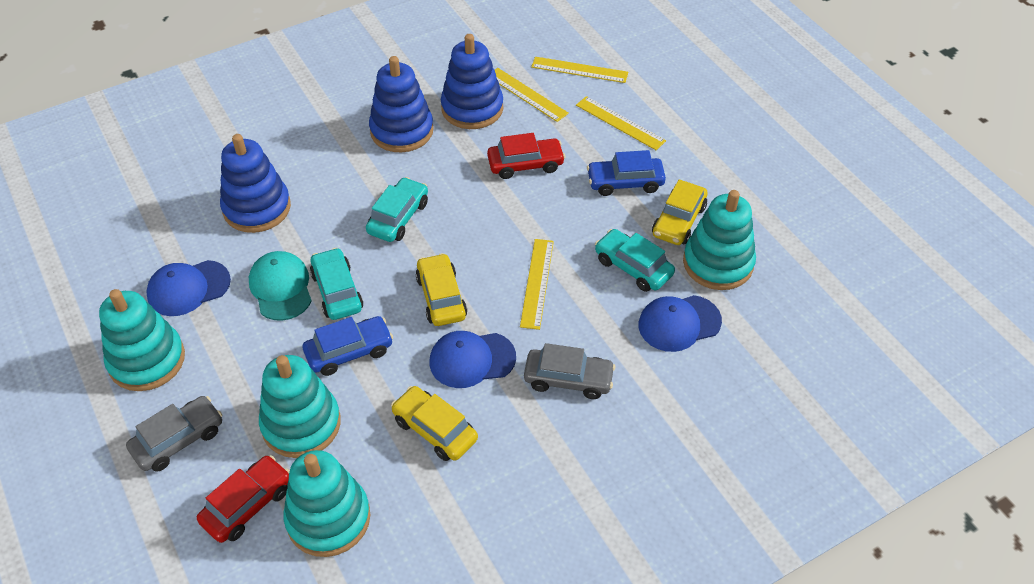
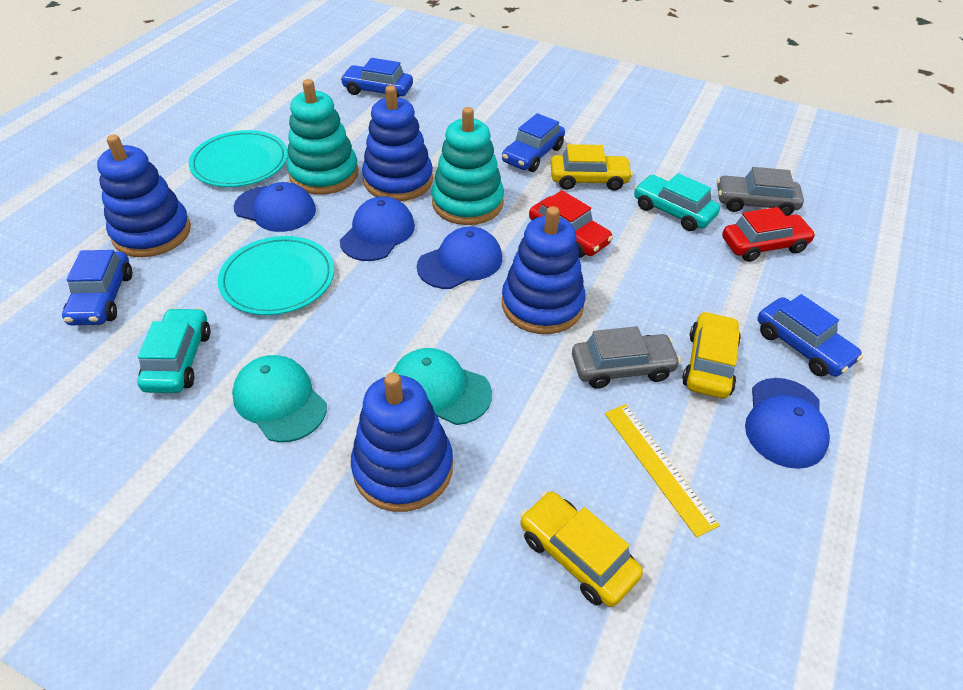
blue cap: [146,260,231,316] [430,331,516,388] [639,295,722,352] = 3 -> [234,182,316,232] [340,196,415,261] [417,227,502,289] [745,378,830,469] = 4
blue car: [303,316,393,376] [587,150,666,196] = 2 -> [62,250,132,325] [340,58,413,97] [502,113,565,172] [758,294,863,377] = 4
blue stacking toy: [220,134,291,233] [369,56,434,152] [441,34,503,129] = 3 -> [97,135,191,257] [351,372,453,512] [362,85,433,201] [502,206,586,334] = 4
turquoise cap: [249,251,312,321] = 1 -> [232,355,327,442] [393,348,492,425] = 2
turquoise car: [310,248,363,320] [366,177,428,242] [595,229,675,292] = 3 -> [137,308,210,393] [634,173,720,231] = 2
turquoise plate: none = 0 -> [189,130,288,187] [218,236,334,315] = 2
turquoise stacking toy: [99,289,185,391] [259,355,341,458] [284,450,370,557] [683,190,756,290] = 4 -> [287,79,359,195] [431,107,504,225] = 2
yellow ruler: [495,68,569,122] [520,239,554,330] [531,57,628,83] [576,96,666,150] = 4 -> [605,404,720,538] = 1

